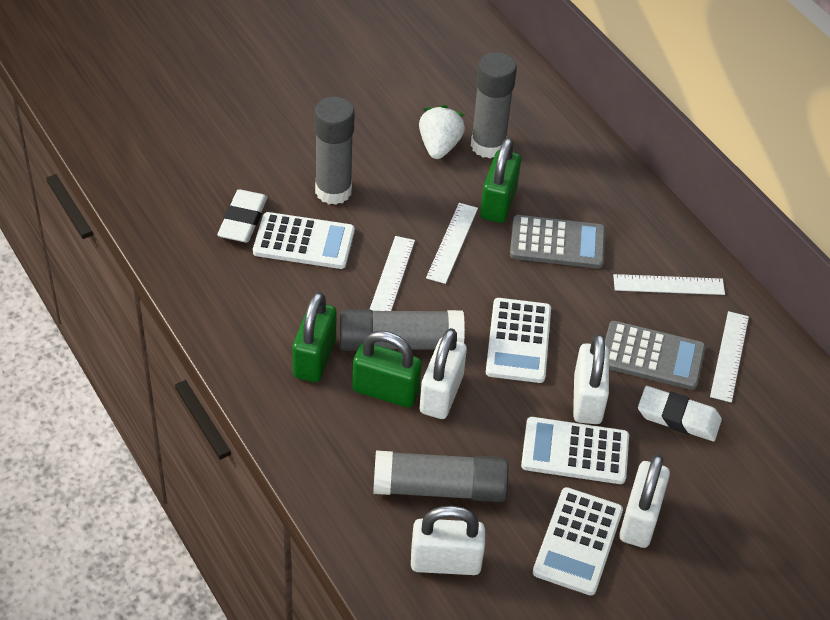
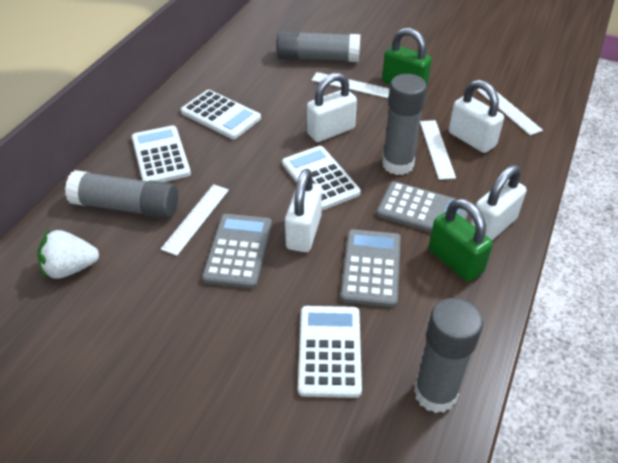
green padlock: [292,292,337,382] [352,331,422,408] [480,138,521,223] = 3 -> [382,28,432,85] [429,198,493,282] = 2
grey calculator: [510,215,605,269] [605,321,706,390] = 2 -> [202,214,272,289] [340,229,401,307] [376,181,468,233] = 3
white eraser: [217,189,268,243] [638,386,722,441] = 2 -> none = 0

